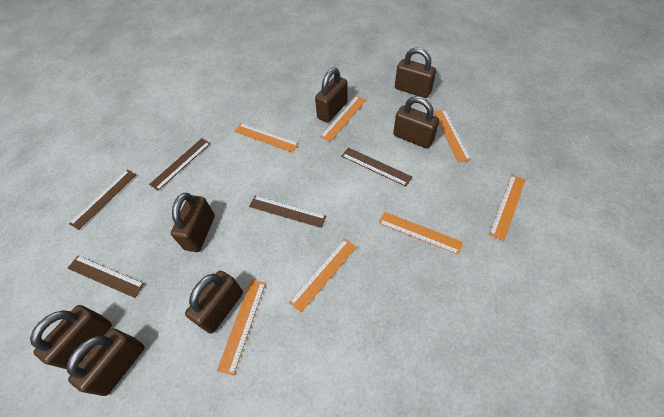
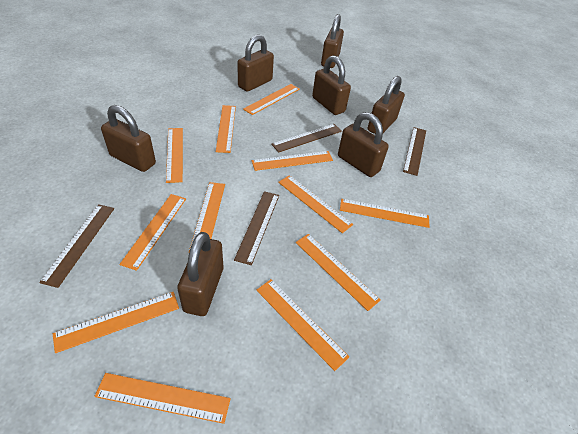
brown ruler: [67,256,145,298] [69,170,136,230] [149,138,211,191] [249,195,326,228] [342,148,412,186] = 5 -> [39,204,114,288] [234,191,279,265] [271,124,342,153] [403,127,426,176] = 4
orange ruler: [217,280,266,376] [234,123,299,153] [289,239,357,312] [320,96,366,142] [379,212,463,255] [434,109,471,163] [489,175,526,241] = 7 -> [53,292,179,353] [94,373,231,424] [119,194,186,271] [166,128,183,183] [189,182,225,252] [216,105,236,153] [243,84,300,115] [252,151,333,171] [256,279,349,371] [278,175,353,233] [296,234,381,311] [340,199,430,228] = 12

